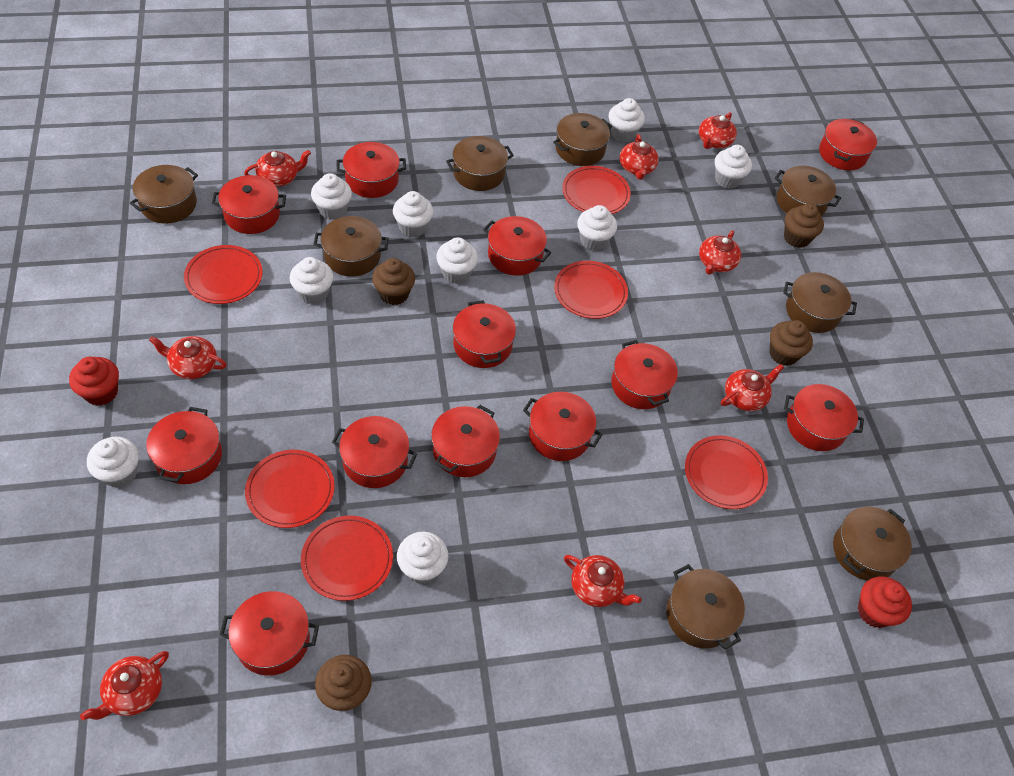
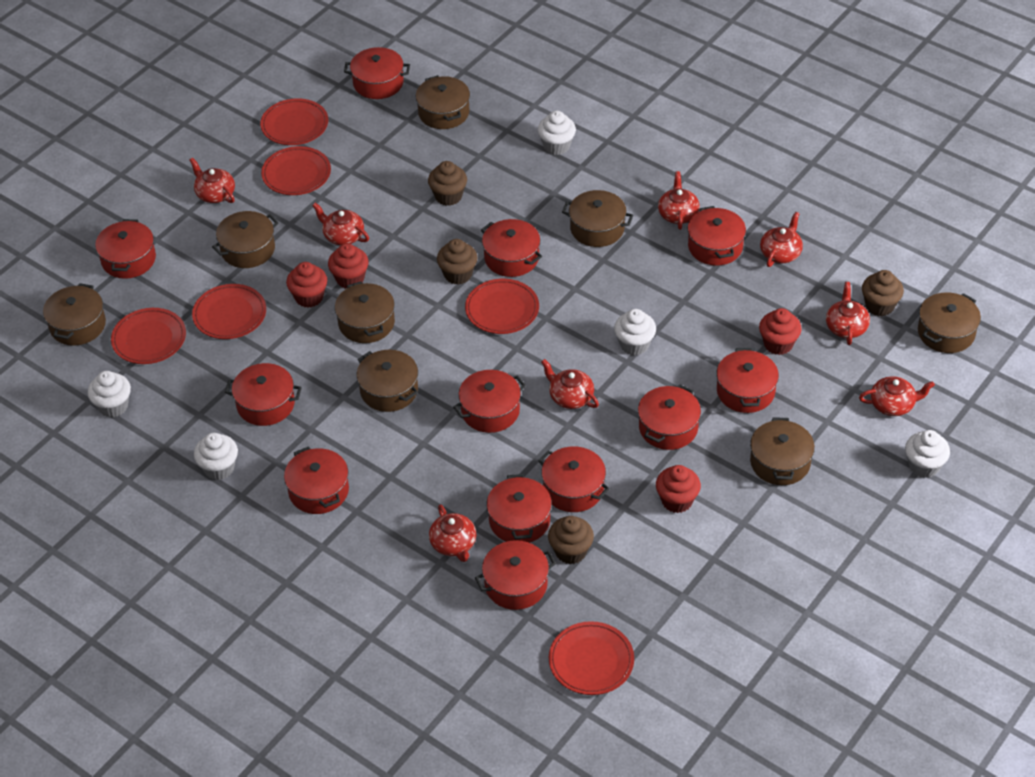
red cupcake: [69,357,119,406] [858,576,912,628] = 2 -> [286,262,327,308] [328,243,369,289] [656,465,701,513] [759,308,802,355] = 4
white cupcake: [87,437,139,488] [290,257,333,304] [311,173,352,220] [393,191,433,238] [397,532,448,584] [436,237,478,284] [577,205,617,251] [609,98,645,142] [715,145,752,189] = 9 -> [88,371,131,418] [194,433,238,480] [538,111,576,155] [614,309,656,356] [905,430,950,478] = 5

